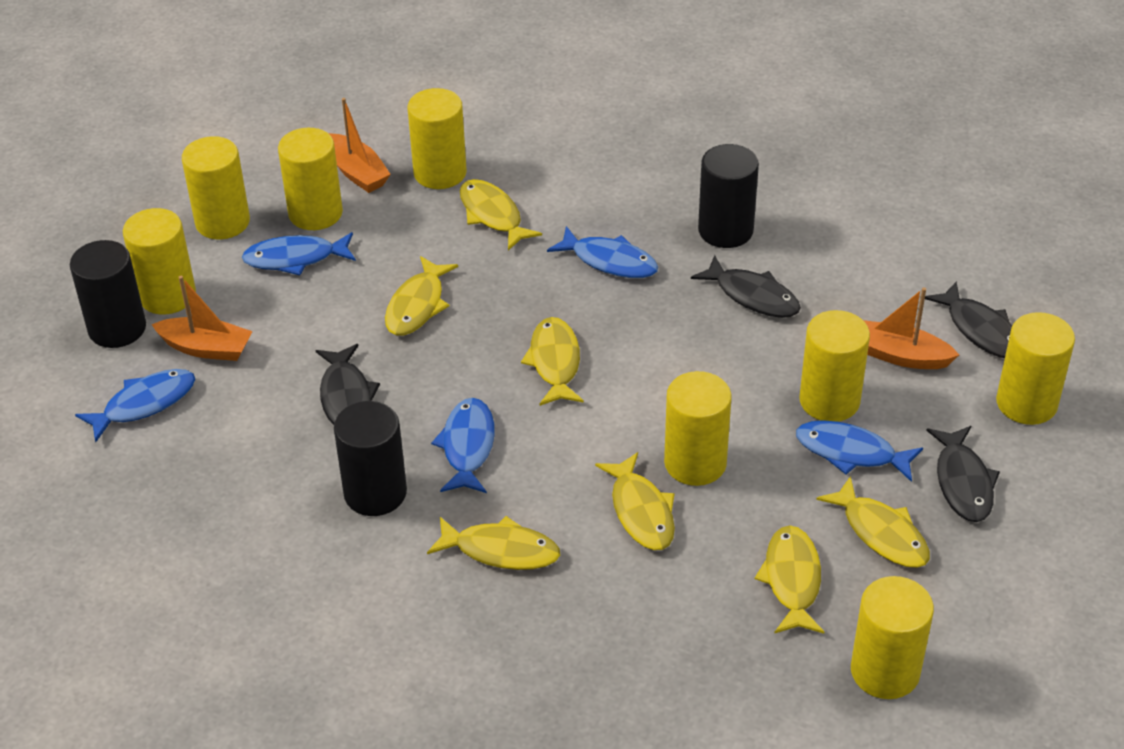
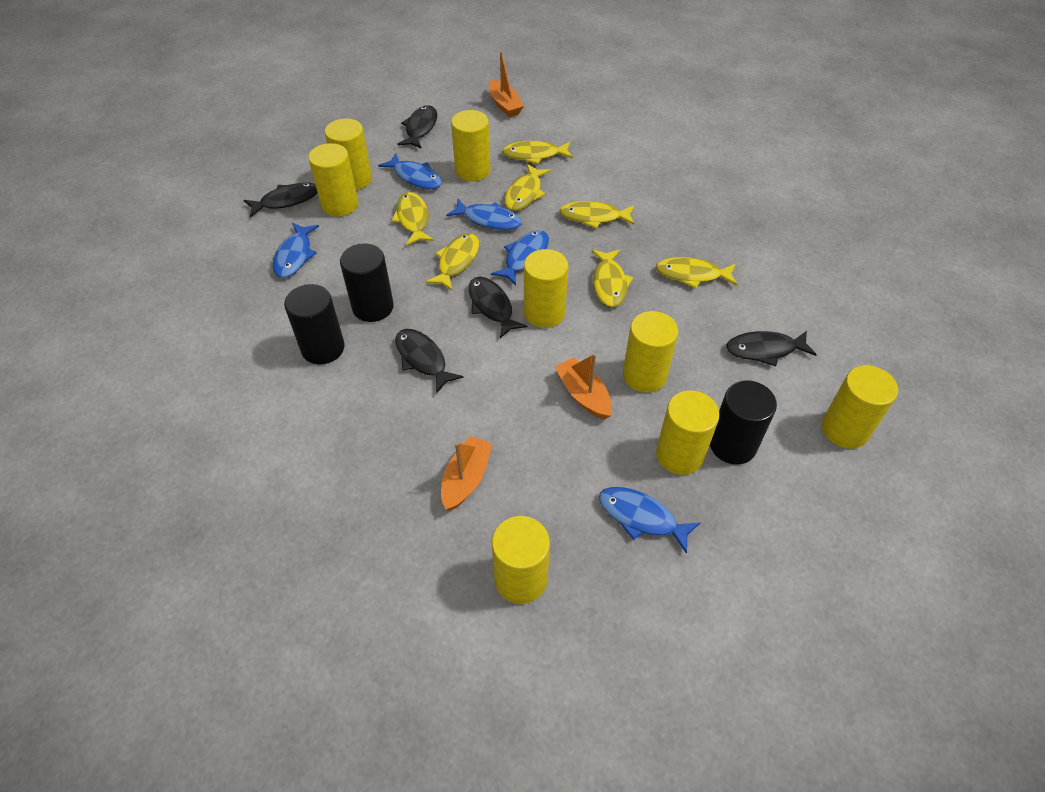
black fish: [315,344,380,425] [691,255,801,318] [925,281,1012,358] [926,426,1000,522] = 4 -> [244,183,317,218] [395,329,464,393] [397,105,437,149] [469,277,527,338] [726,331,817,366] = 5

